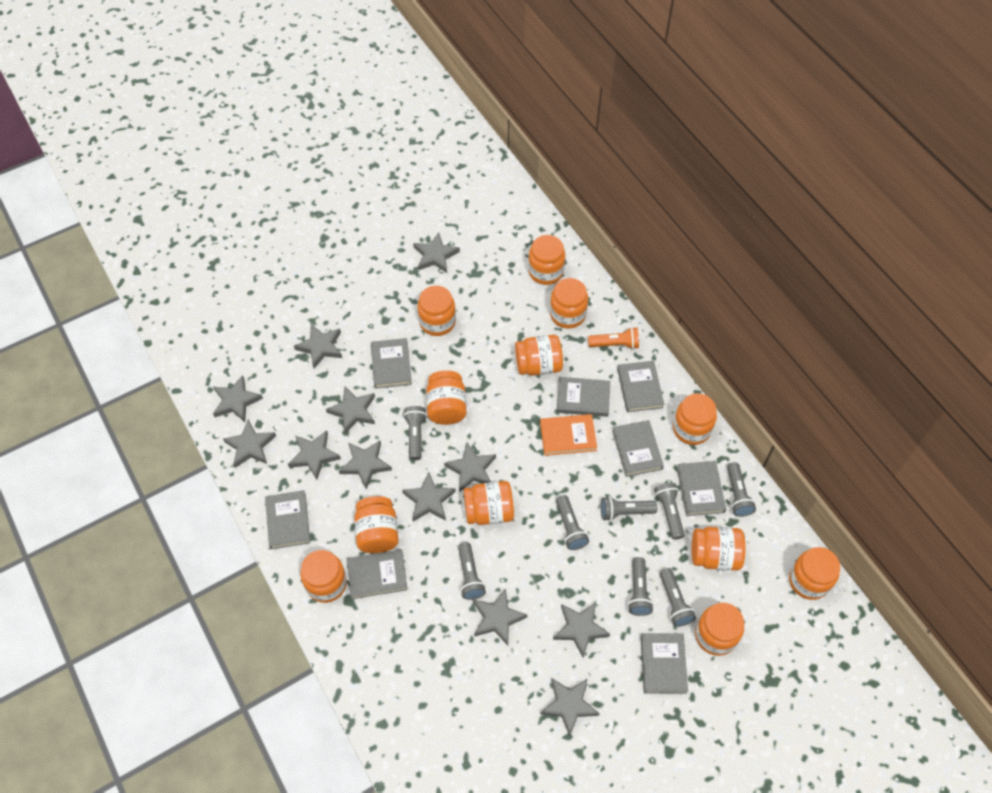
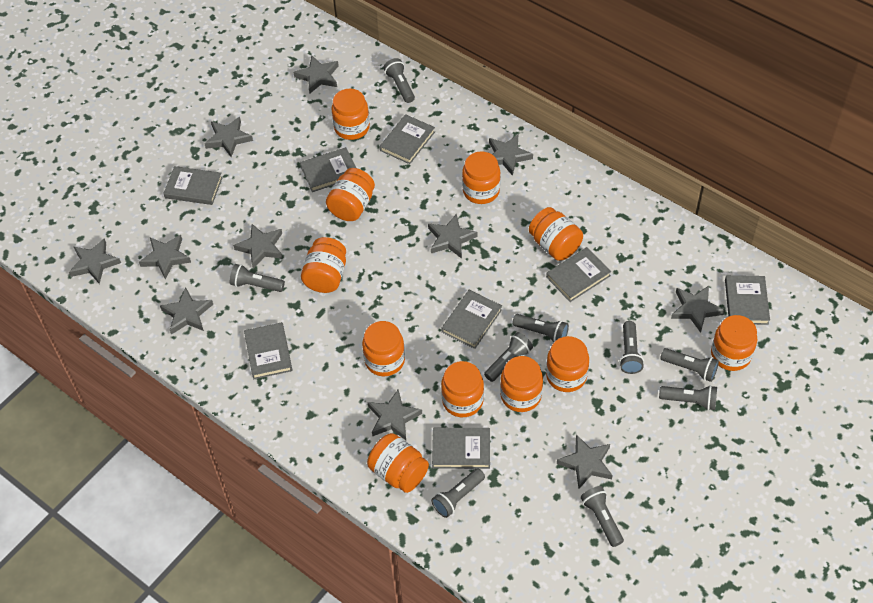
grey flashlight: [403,406,427,460] [458,542,486,600] [556,495,589,550] [601,496,657,521] [628,557,653,616] [654,483,685,540] [660,568,696,627] [727,462,756,517] = 8 -> [230,264,285,292] [384,58,415,103] [431,468,485,518] [484,332,533,382] [513,314,569,342] [580,486,624,547] [619,321,644,374] [659,385,717,410] [660,348,719,382] = 9
grey star: [213,375,263,422] [223,419,276,468] [288,431,341,480] [294,324,342,368] [326,387,375,434] [339,441,392,489] [402,472,456,522] [413,232,460,273] [444,443,496,492] [473,589,527,645] [540,678,600,736] [553,603,610,658] = 12 -> [69,238,121,284] [139,235,191,279] [160,288,213,335] [204,117,253,157] [233,224,283,269] [293,55,339,94] [368,389,422,440] [428,214,477,259] [489,135,533,176] [557,434,613,489] [671,286,725,333] = 11
orange book: [540,414,597,456] = 1 -> none = 0
orange flashlight: [588,327,639,349] = 1 -> none = 0
orange jar: [300,550,347,603] [354,496,399,553] [418,285,456,336] [426,370,466,425] [464,481,514,525] [515,335,563,376] [528,235,565,285] [550,278,588,329] [673,393,717,445] [692,527,746,570] [695,603,744,656] [789,547,840,600] = 12 -> [301,237,346,293] [326,168,375,221] [331,89,370,140] [362,321,405,376] [367,433,429,493] [441,361,484,417] [462,151,501,204] [500,356,543,412] [529,207,583,261] [546,336,589,392] [711,315,757,371] = 11

